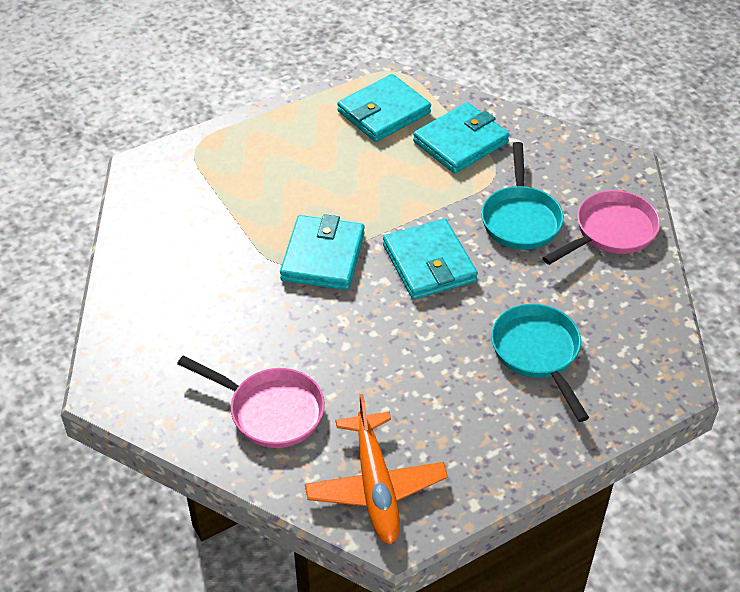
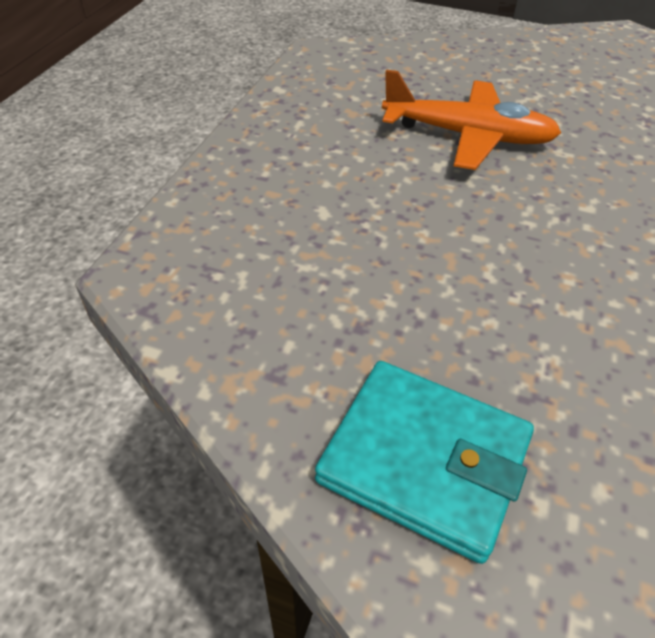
pink pan: [177,356,325,448] [543,190,660,265] = 2 -> none = 0
turquoise pan: [481,142,564,250] [491,304,589,422] = 2 -> none = 0
turquoise wallet: [280,214,365,290] [337,74,431,142] [383,219,478,300] [413,102,510,174] = 4 -> [315,361,534,564] = 1

